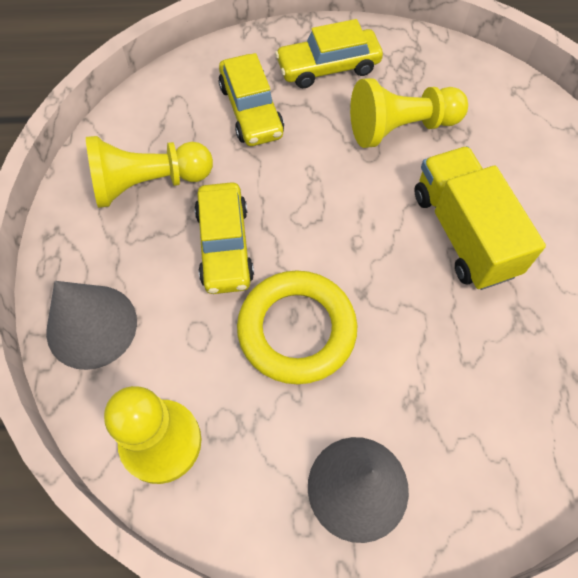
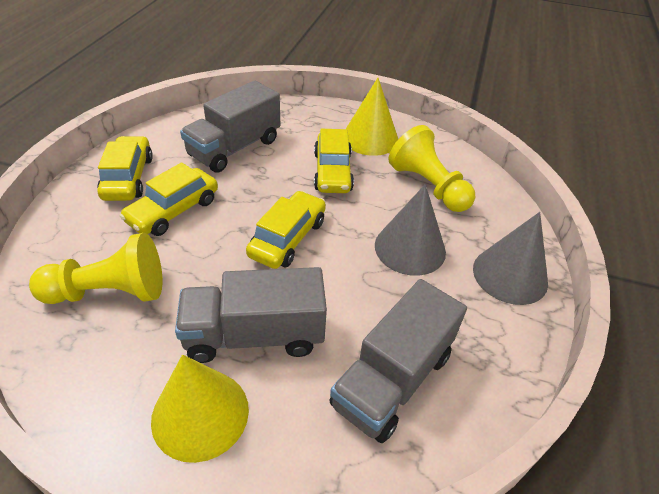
grey truck: none = 0 -> [175,267,327,363] [180,80,280,173] [329,279,467,443] = 3
yellow car: [194,182,254,294] [218,53,284,146] [275,19,383,88] = 3 -> [97,136,153,201] [120,163,218,236] [246,191,326,269] [314,129,354,193] = 4
yellow cone: none = 0 -> [151,355,249,463] [346,78,398,156] = 2
yellow pawn: [86,136,213,208] [104,386,202,484] [350,78,468,148] = 3 -> [29,233,162,304] [388,125,475,212] = 2
yellow ring: [237,271,357,384] = 1 -> none = 0
yellow truck: [414,146,546,290] = 1 -> none = 0

